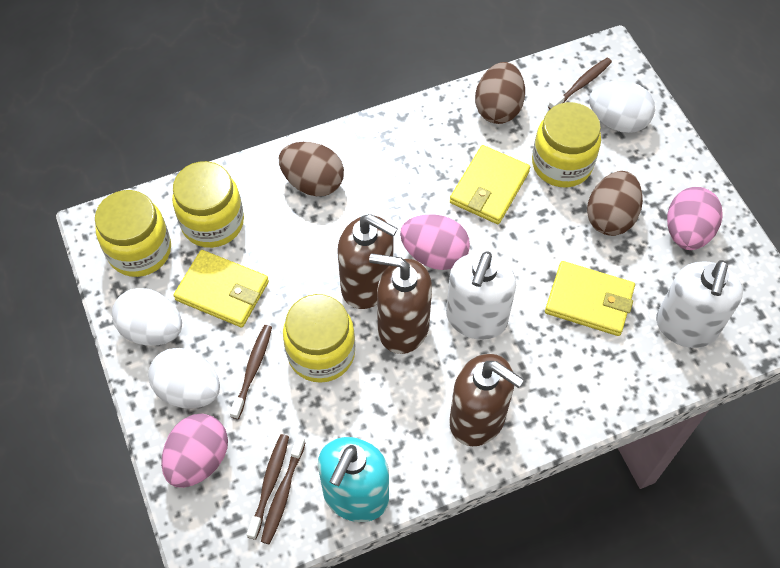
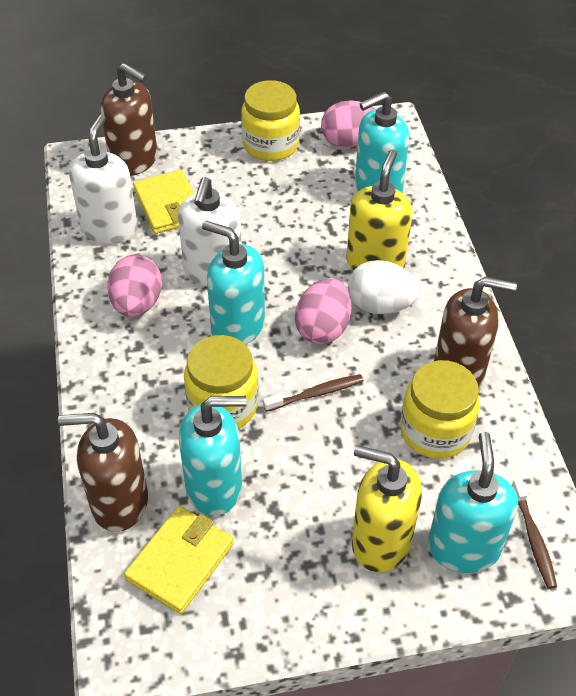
brown egg: [279,142,344,196] [475,62,525,124] [587,171,643,236] = 3 -> none = 0
brown toothbrush: [230,325,272,419] [246,434,289,540] [261,436,306,544] [548,58,612,109] = 4 -> [263,374,364,412] [512,478,557,589] = 2
turquoise soap dispenser: [318,437,389,522] = 1 -> [179,396,247,516] [202,220,265,345] [355,91,409,192] [428,432,518,573] = 4
white egg: [112,288,182,346] [148,348,220,409] [589,81,655,133] = 3 -> [348,260,419,314] = 1
yellow jar: [95,190,171,277] [172,161,244,248] [283,294,355,383] [532,102,601,187] = 4 -> [184,335,259,429] [241,80,300,161] [400,360,480,459] = 3
yellow soap dispenser: none = 0 -> [346,150,413,271] [352,445,422,572] = 2
yellow wallet: [173,250,269,327] [450,145,530,224] [545,261,635,336] = 3 -> [124,506,234,614] [133,170,194,234] = 2

